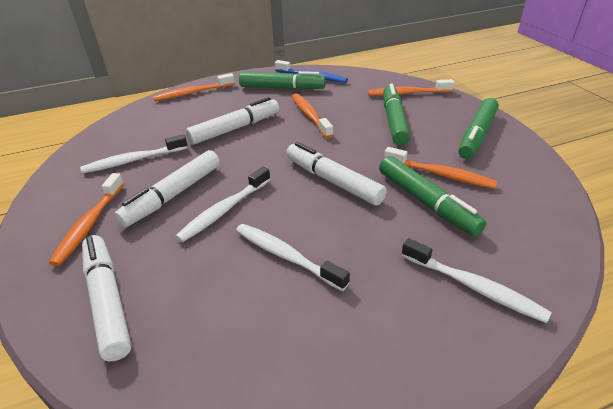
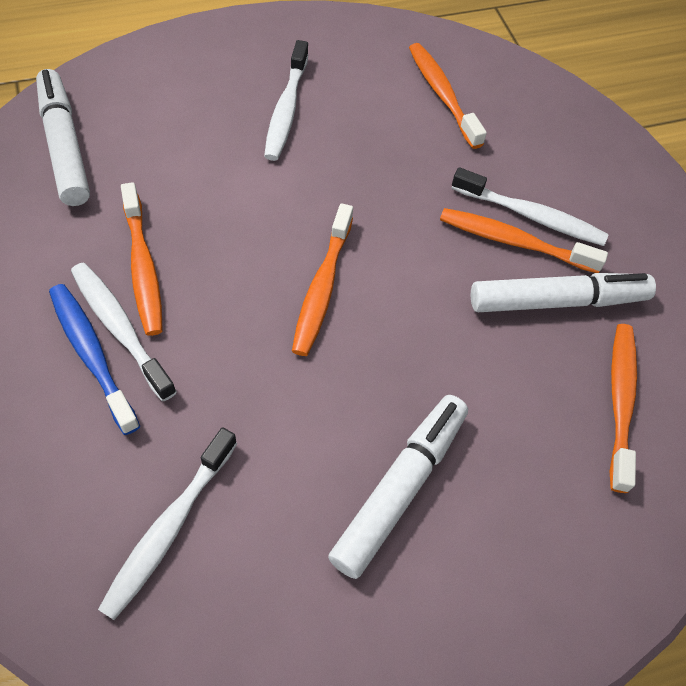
green marker: [239,71,326,90] [379,156,486,236] [383,84,411,145] [458,98,499,159] = 4 -> none = 0
white marker: [82,235,132,361] [114,150,220,227] [186,97,279,145] [286,142,387,205] = 4 -> [36,69,90,206] [328,395,468,579] [471,273,656,312] = 3

